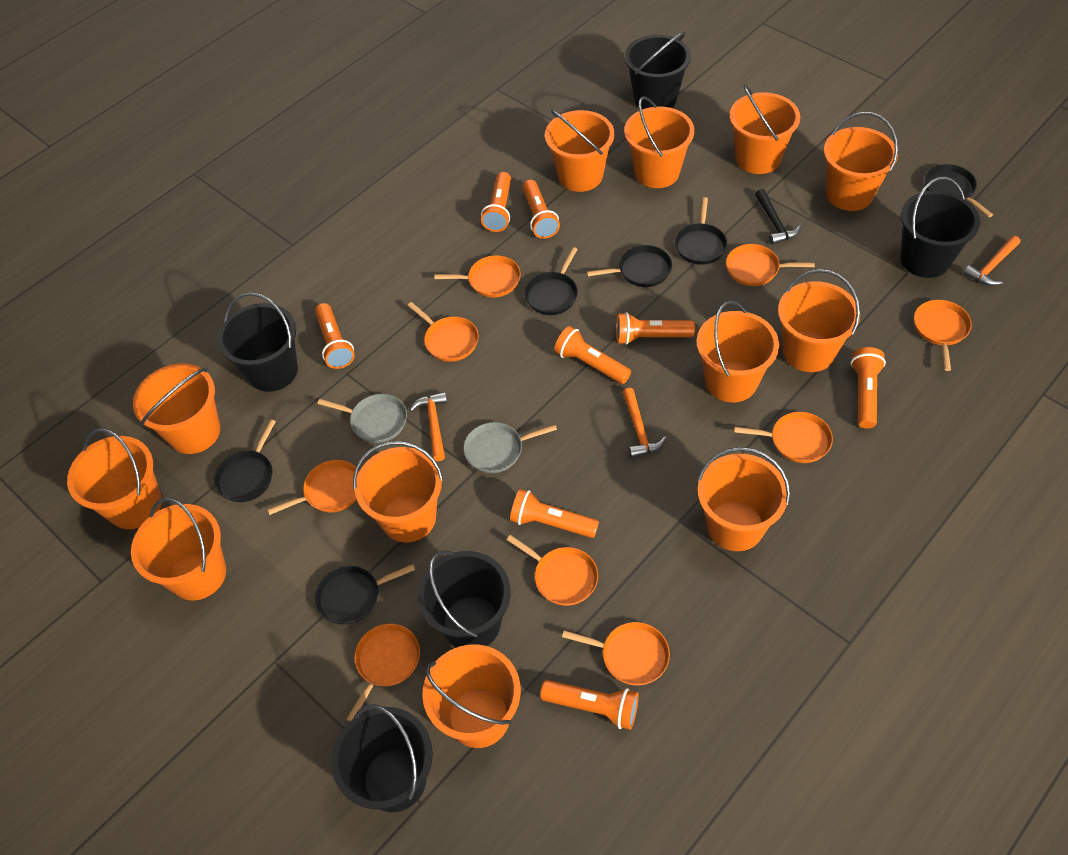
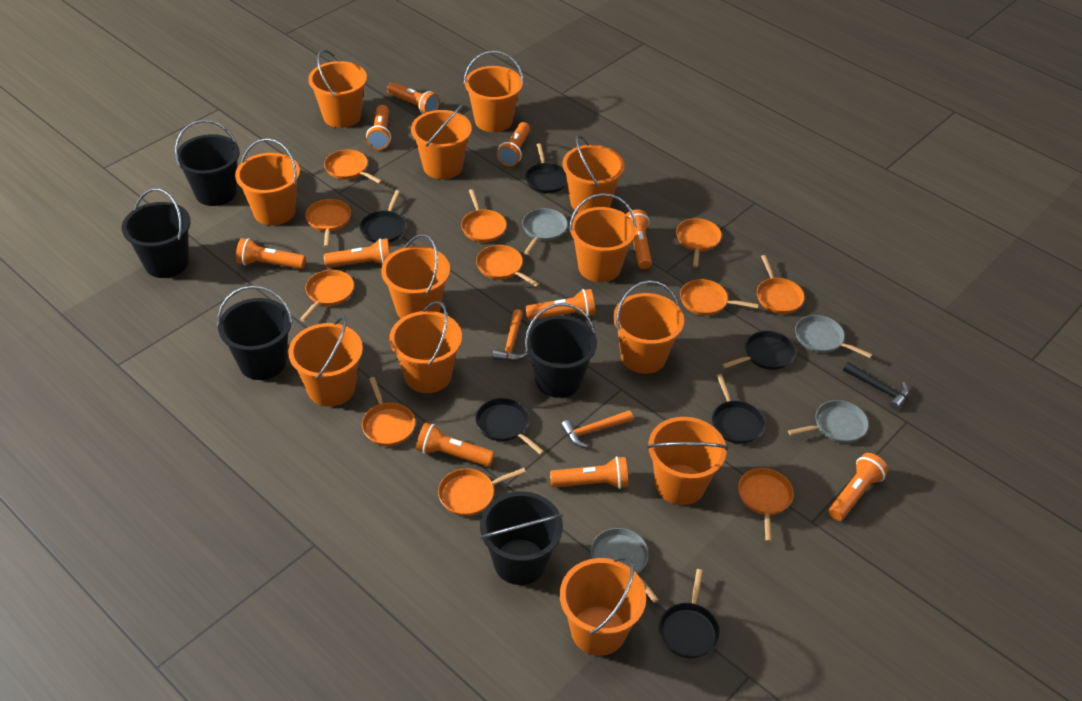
grey pan: [317,394,407,443] [463,422,557,473] = 2 -> [522,208,568,255] [591,528,659,603] [788,400,869,443] [795,315,873,358] = 4
orange flashlight: [315,303,355,369] [481,172,511,232] [510,489,599,538] [522,180,560,239] [540,680,639,730] [554,326,631,384] [616,312,695,345] [851,347,886,429] = 8 -> [236,238,306,269] [324,238,391,268] [366,105,391,150] [387,82,440,114] [416,423,495,467] [497,122,530,167] [525,289,595,320] [550,456,628,489] [626,210,652,269] [829,453,888,521] = 10
orange hammer: [409,392,447,461] [622,388,666,458] [963,236,1020,286] = 3 -> [492,309,528,361] [561,410,633,448] = 2
orange pan: [268,460,359,515] [347,624,420,721] [408,302,479,362] [435,255,521,297] [507,535,598,606] [562,622,670,685] [726,244,815,286] [734,412,833,463] [914,300,972,371] = 9 -> [299,270,354,322] [305,199,351,248] [324,149,382,184] [362,377,416,446] [438,468,526,516] [461,189,507,242] [476,245,539,287] [676,218,722,267] [680,279,759,316] [738,468,794,542] [757,255,805,314] = 11

